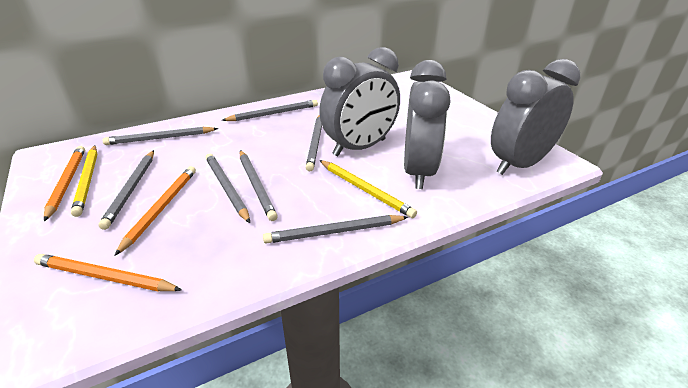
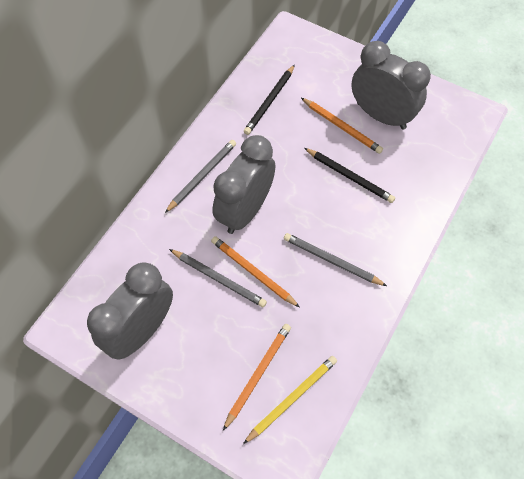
black pencil: none = 0 -> [244,64,295,135] [304,148,395,203] = 2
grey pencil: [98,150,154,230] [103,127,218,145] [206,153,250,223] [221,100,318,121] [240,150,278,221] [263,215,408,244] [306,115,322,171] = 7 -> [165,140,236,213] [169,249,267,307] [284,233,387,286] = 3
yellow pencil: [71,145,98,217] [320,160,417,218] = 2 -> [243,356,337,444] = 1

